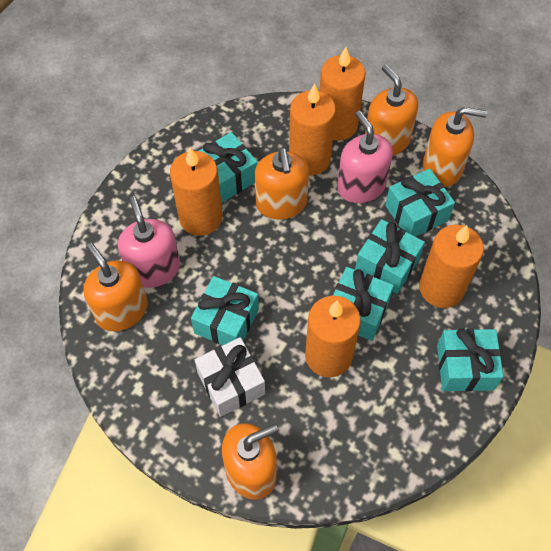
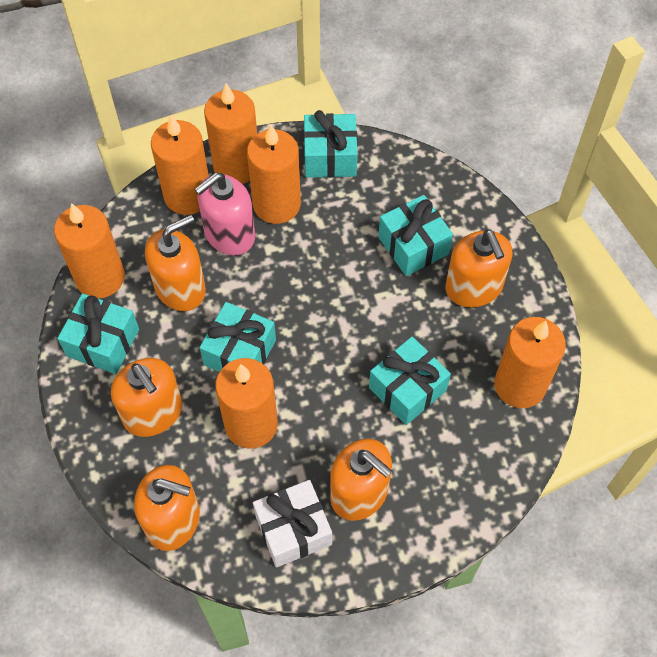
orange candle: [170,148,222,236] [289,83,336,176] [305,296,361,377] [320,47,366,141] [419,225,484,308] = 5 -> [54,203,125,299] [151,115,209,215] [204,83,257,184] [215,358,278,449] [247,124,301,224] [494,317,566,408] = 6
pink soap dispenser: [118,196,180,288] [337,111,393,203] = 2 -> [194,173,255,255] = 1
turquoise gift: [191,276,259,345] [199,132,257,203] [333,267,394,341] [355,219,425,294] [385,168,455,237] [437,328,504,392] = 6 -> [57,293,139,374] [199,302,276,372] [304,110,357,178] [369,337,451,425] [378,195,453,276] = 5

